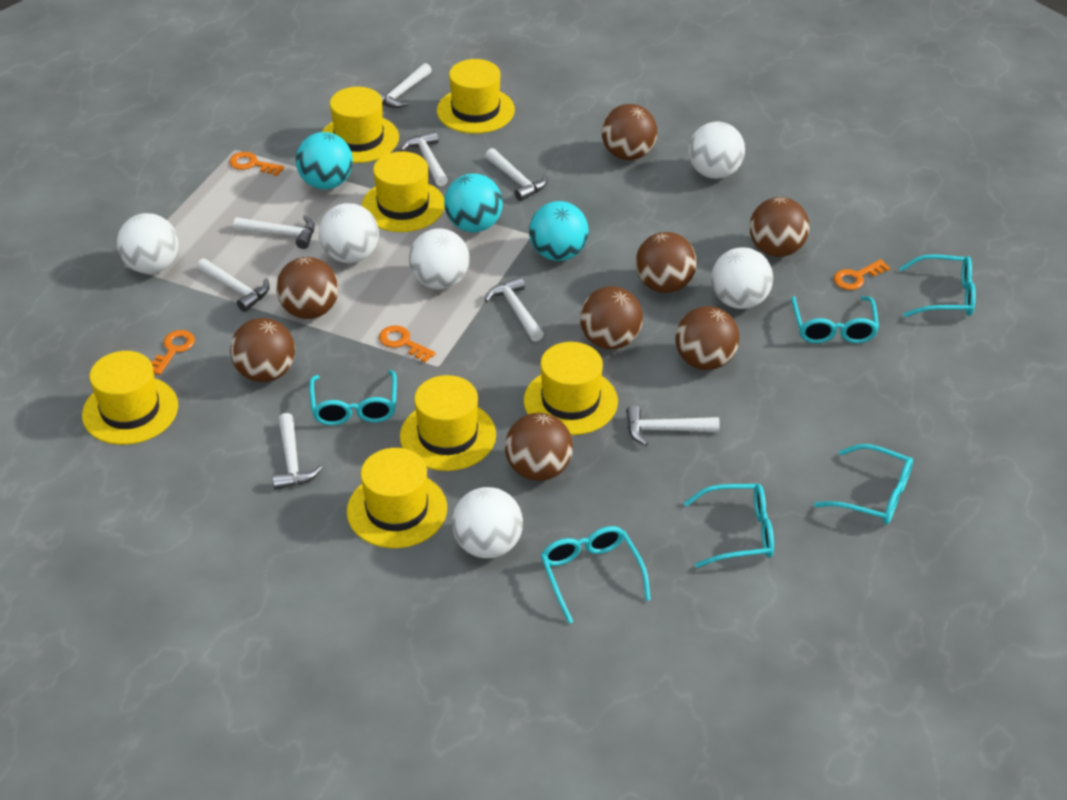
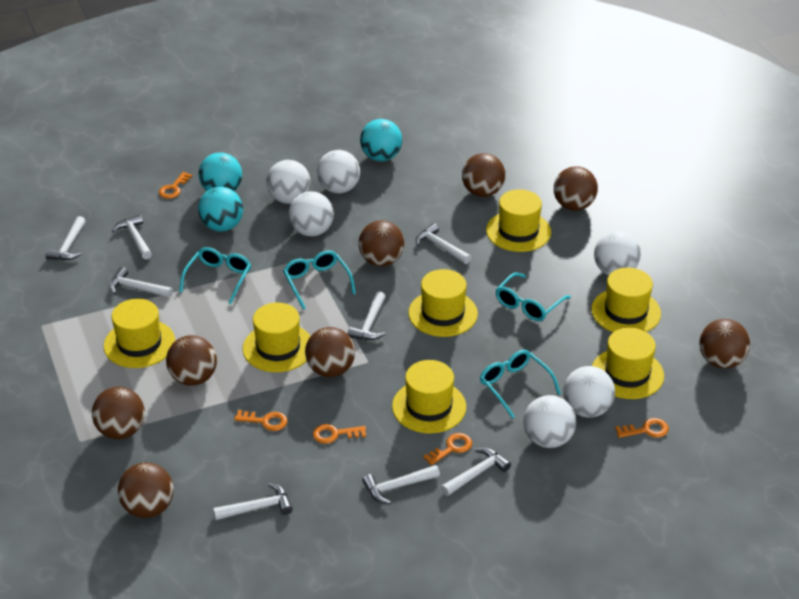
orange key: [151,330,195,375] [229,152,284,176] [379,325,436,363] [834,259,890,290] = 4 -> [159,172,192,199] [234,410,287,431] [313,424,366,444] [423,433,472,465] [615,418,669,438] = 5
turquoise glasses: [309,370,397,425] [540,526,651,624] [684,484,774,568] [791,296,879,343] [814,444,913,525] [899,254,976,317] = 6 -> [179,247,251,304] [283,250,356,310] [480,350,561,419] [496,272,571,321] = 4

